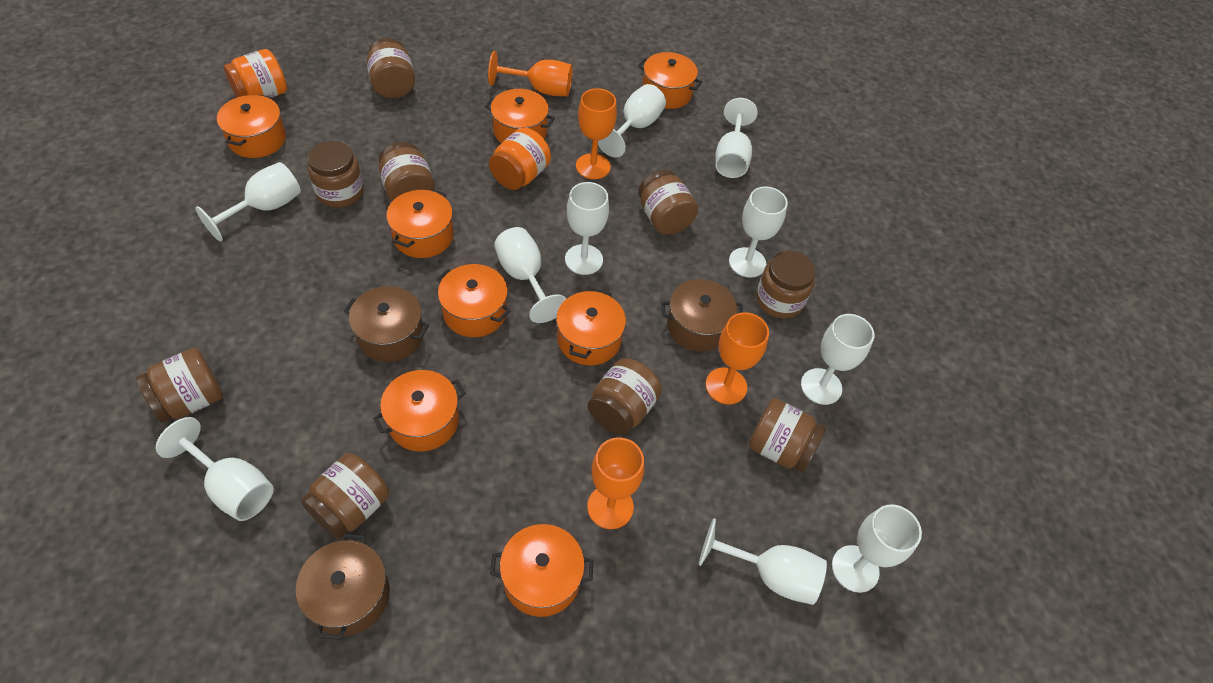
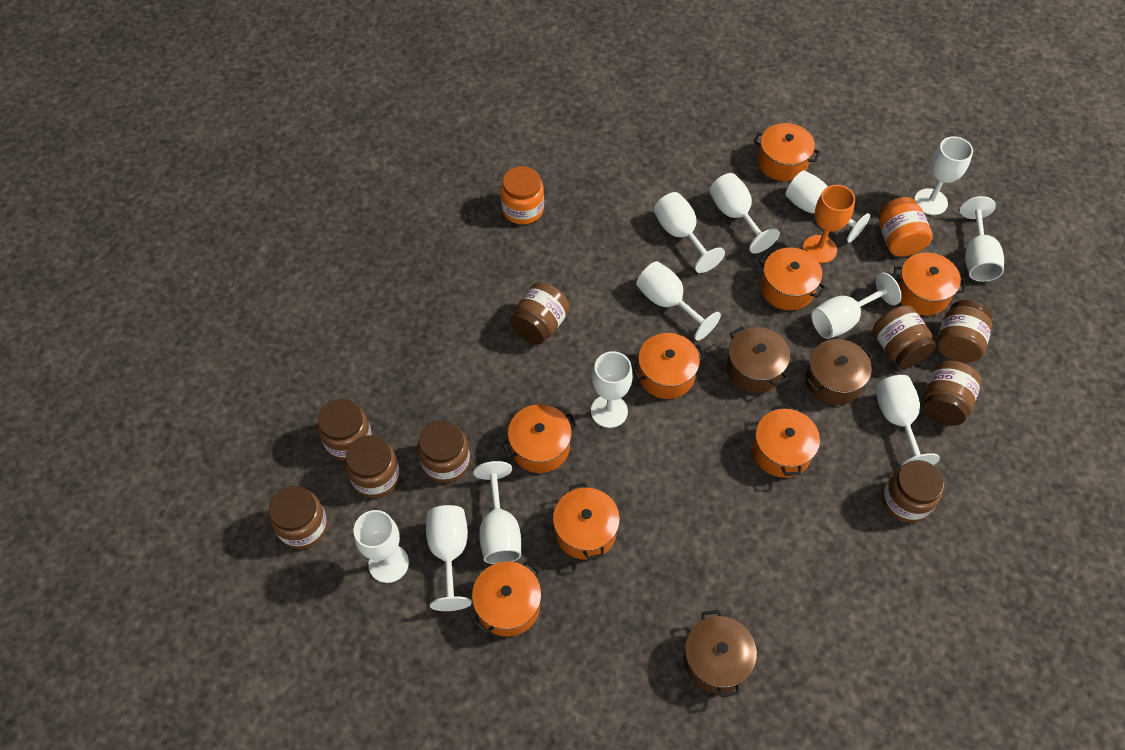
orange goblet: [488,51,573,96] [576,88,617,179] [587,437,644,529] [706,312,769,405] = 4 -> [803,185,855,263] = 1
white goblet: [156,417,274,521] [195,162,301,242] [494,227,566,323] [565,182,609,275] [598,84,666,158] [699,518,827,605] [715,98,758,178] [729,186,788,278] [801,314,874,405] [832,504,922,593] = 10 -> [354,510,409,583] [426,505,472,611] [473,461,521,564] [591,351,633,428] [636,261,721,341] [654,192,725,273] [709,173,780,254] [785,170,870,242] [811,273,902,339] [875,375,940,466] [914,136,973,215] [960,196,1004,282] = 12

